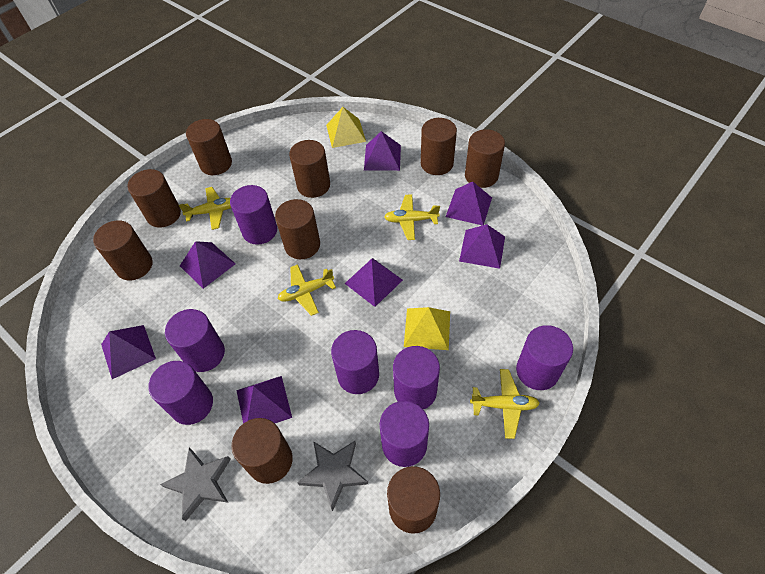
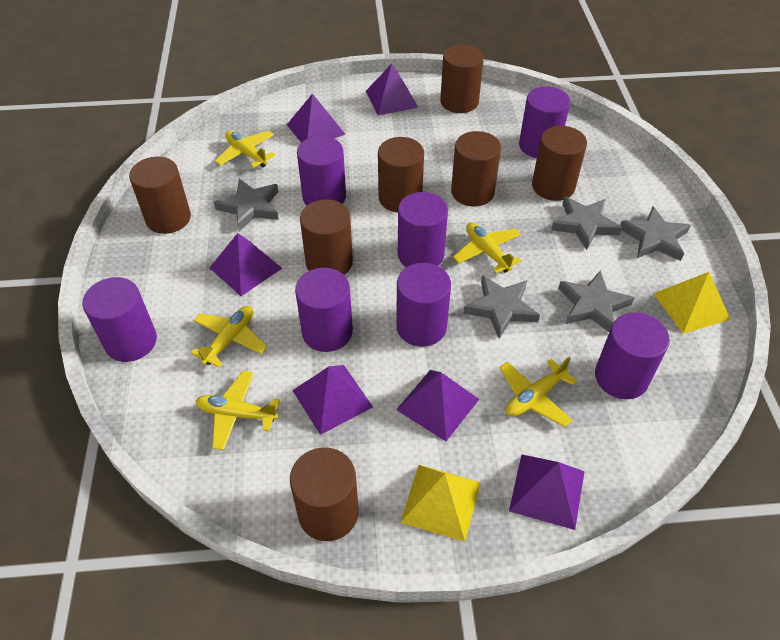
brown cylinder: [93,220,153,280] [128,169,181,228] [186,119,232,175] [232,418,293,484] [275,199,320,259] [289,140,330,198] [387,466,440,534] [421,118,457,175] [465,129,505,188] = 9 -> [129,157,191,234] [290,448,359,541] [300,200,353,275] [378,137,424,213] [440,44,484,113] [451,131,501,207] [532,126,587,201] = 7
grey star: [160,448,231,521] [297,441,368,511] = 2 -> [214,179,279,231] [463,275,540,339] [551,196,622,250] [558,270,634,332] [620,206,691,261] = 5
purple pyramid: [101,325,156,379] [180,241,236,289] [236,376,292,423] [345,258,403,307] [364,131,401,171] [446,181,492,226] [459,224,505,269] = 7 -> [210,233,282,296] [287,93,345,143] [292,365,373,435] [366,64,418,115] [396,370,479,441] [509,454,585,530] = 6
yellow plane: [179,187,231,230] [278,264,336,316] [384,194,440,240] [470,369,540,439] = 4 -> [191,306,268,367] [196,371,280,450] [215,131,275,168] [453,223,521,273] [499,357,577,427] = 5

